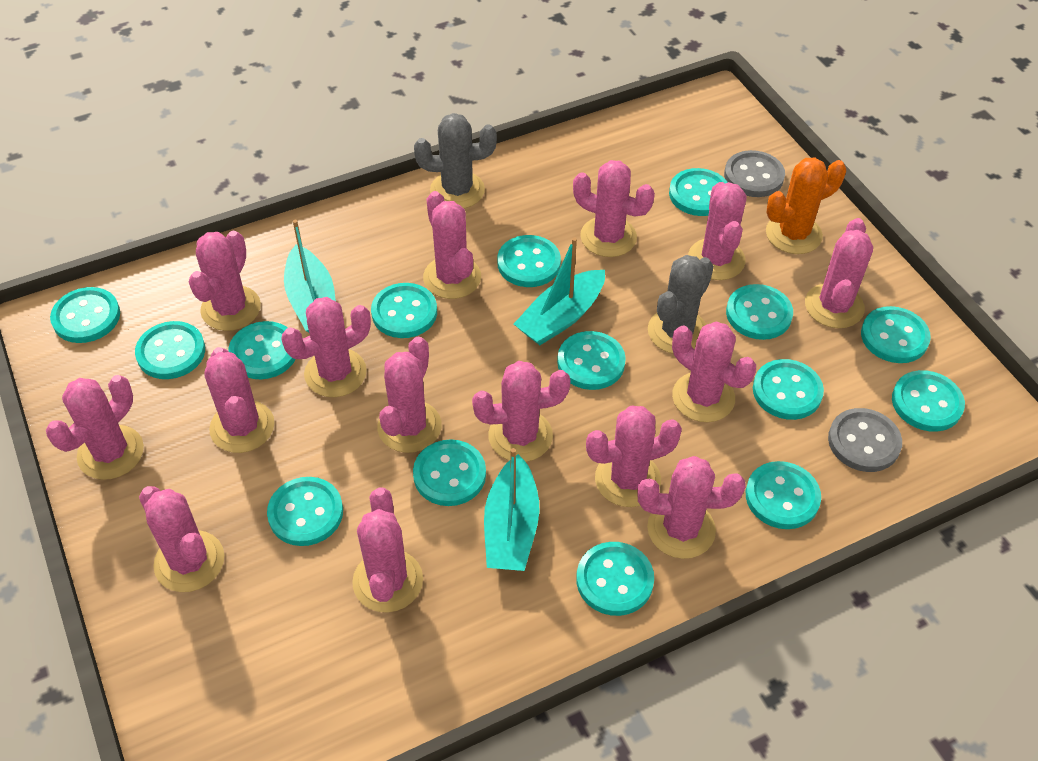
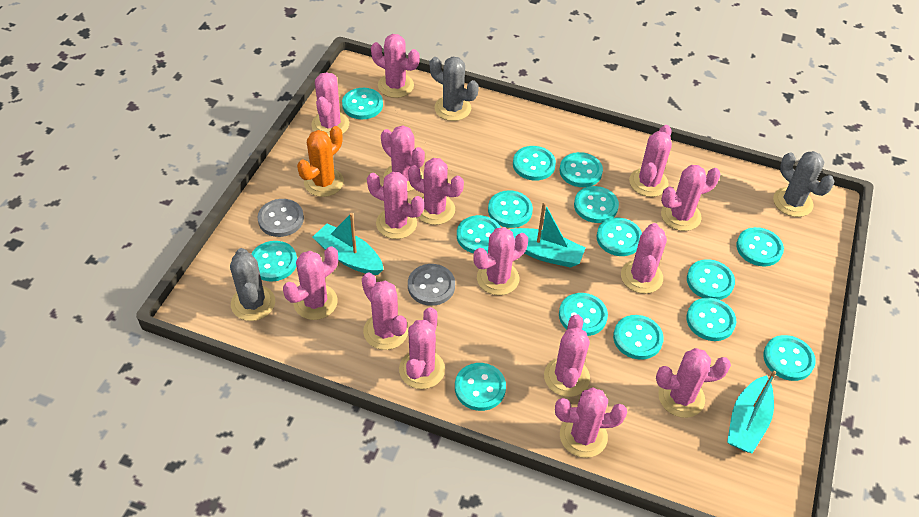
grey cactus: [414,113,497,208] [648,255,714,354] = 2 -> [230,248,275,321] [430,56,479,121] [773,151,834,217] = 3

